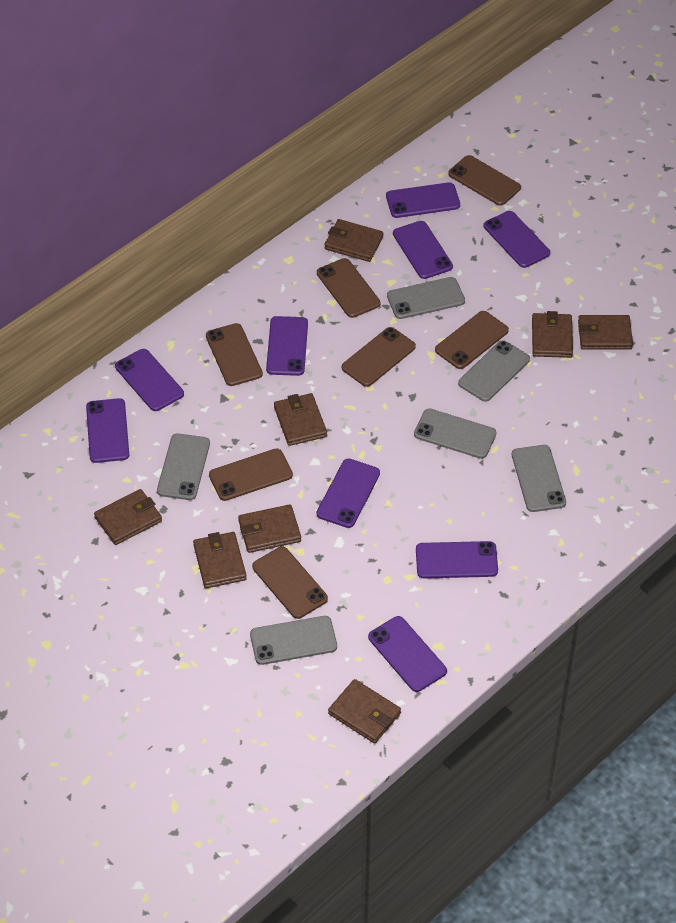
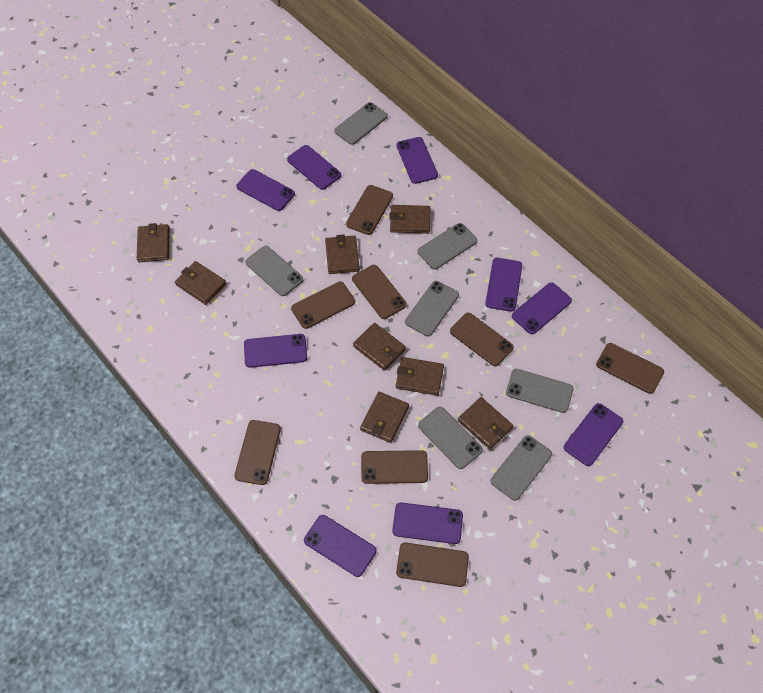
brown phone: [206,323,263,386] [209,448,293,501] [252,546,328,619] [317,258,381,318] [342,327,416,387] [435,311,509,369] [448,155,521,206] = 7 -> [234,420,281,485] [291,282,355,329] [346,185,393,235] [352,265,407,319] [361,450,428,484] [396,542,469,587] [450,313,514,366] [596,343,664,394] = 8
grey phone: [157,433,210,500] [250,616,337,665] [387,277,465,319] [414,409,496,459] [458,340,530,402] [512,445,566,512] = 6 -> [245,246,303,296] [334,102,388,145] [405,281,459,336] [417,223,477,270] [418,407,483,469] [490,435,552,501] [506,369,573,413] = 7

